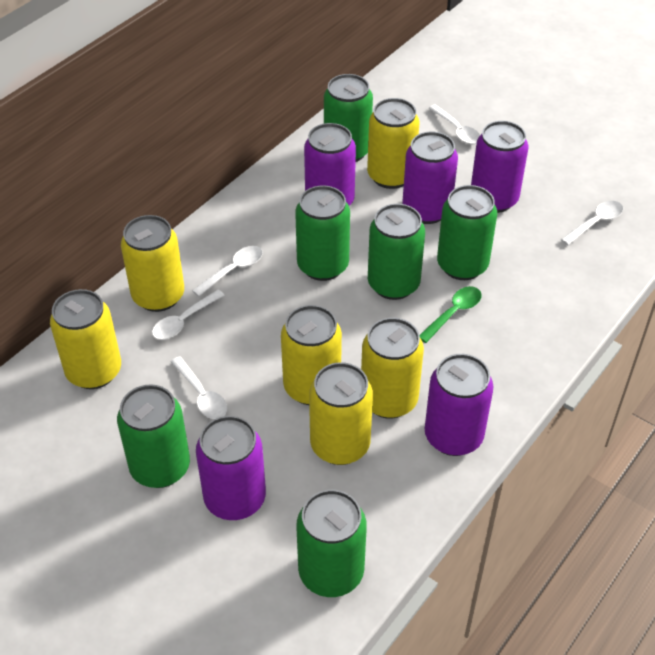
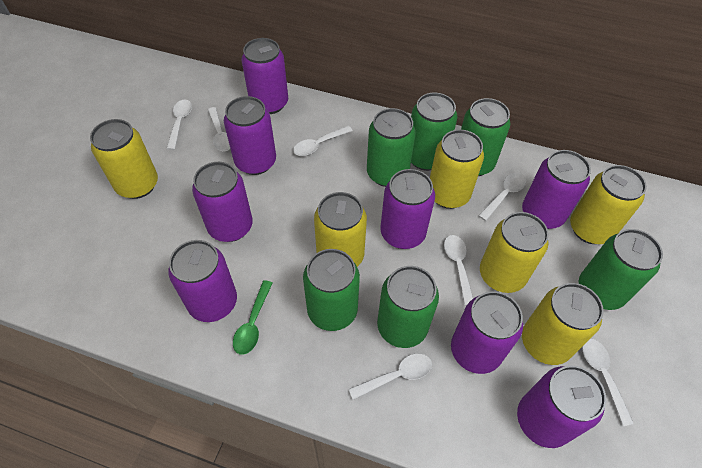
purple can: [196,416,266,520] [304,123,356,206] [402,131,458,224] [425,354,494,456] [471,121,528,213] = 5 -> [168,240,237,322] [192,162,253,242] [224,96,276,175] [242,38,288,114] [381,169,435,249] [451,291,523,374] [517,366,606,448] [522,150,591,229] = 8
white spoon: [152,290,225,340] [171,356,227,419] [192,246,263,297] [429,104,480,145] [561,201,623,245] = 5 -> [166,100,192,150] [208,107,230,151] [293,126,353,156] [349,354,432,400] [444,235,473,305] [478,173,526,221] [582,339,634,426] = 7

